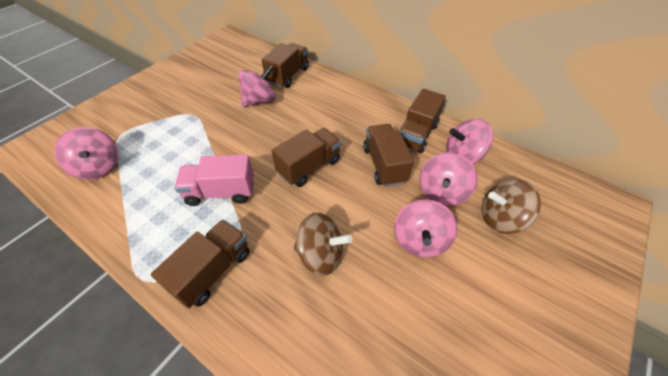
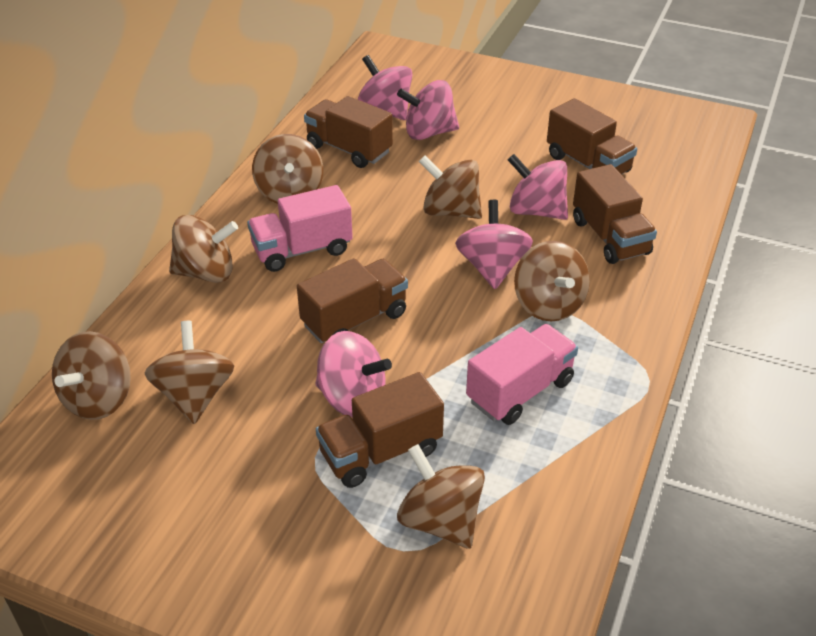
brown spinning top: [294,212,352,276] [482,179,541,234] = 2 -> [52,331,131,420] [144,321,234,424] [169,215,238,283] [252,134,323,204] [397,444,485,549] [419,156,482,219] [514,241,590,321] = 7
pink truck: [174,154,254,206] = 1 -> [247,185,353,272] [466,324,578,425] = 2

